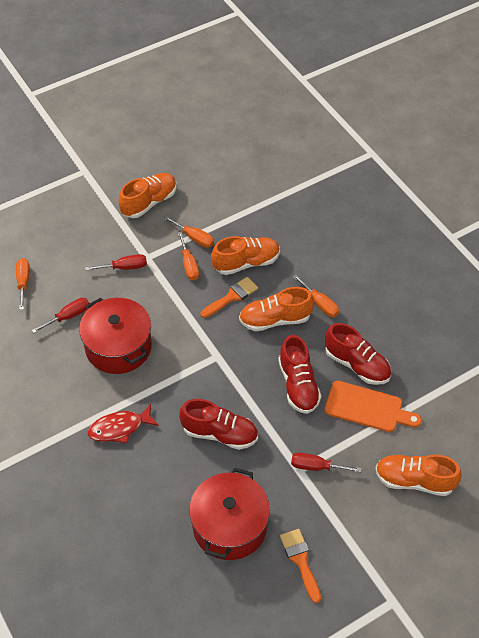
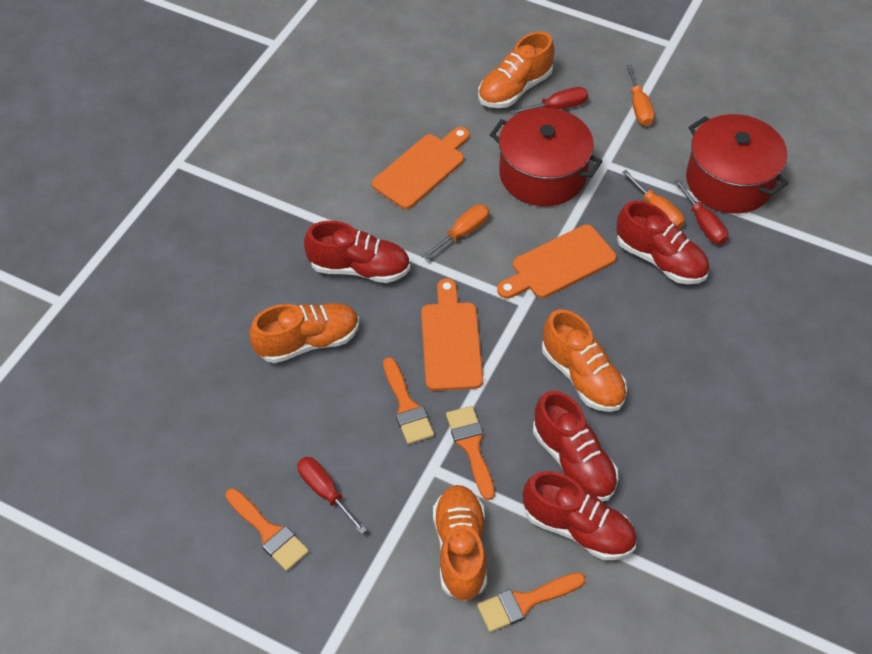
orange brush: [200,277,258,318] [280,529,321,603] = 2 -> [225,488,309,571] [383,357,434,444] [446,406,495,500] [477,572,586,632] = 4
orange cutting board: [324,381,421,432] = 1 -> [372,127,470,209] [421,278,483,391] [497,225,617,299] = 3
orange screwdriver: [16,258,30,310] [163,216,214,248] [178,232,199,280] [293,275,339,317] = 4 -> [422,204,489,259] [622,170,685,228] [626,65,654,126] = 3
red fish: [88,404,159,443] = 1 -> none = 0
red shoe: [179,399,258,450] [278,335,321,414] [325,323,391,385] = 3 -> [304,221,410,283] [523,471,637,560] [533,390,618,501] [616,200,709,284] = 4

